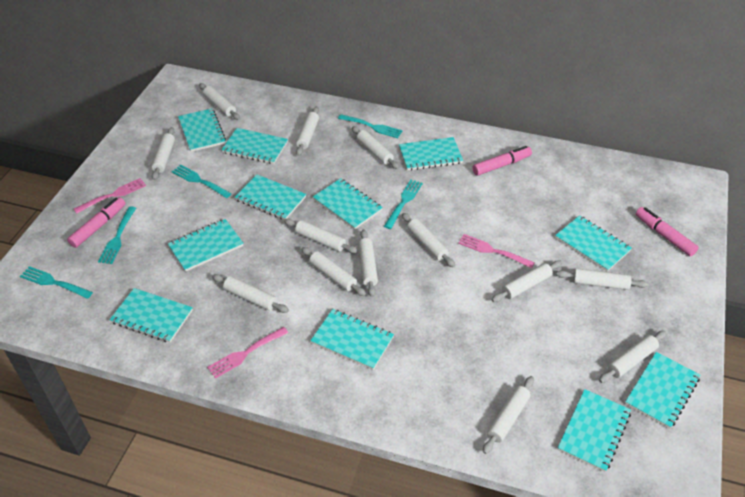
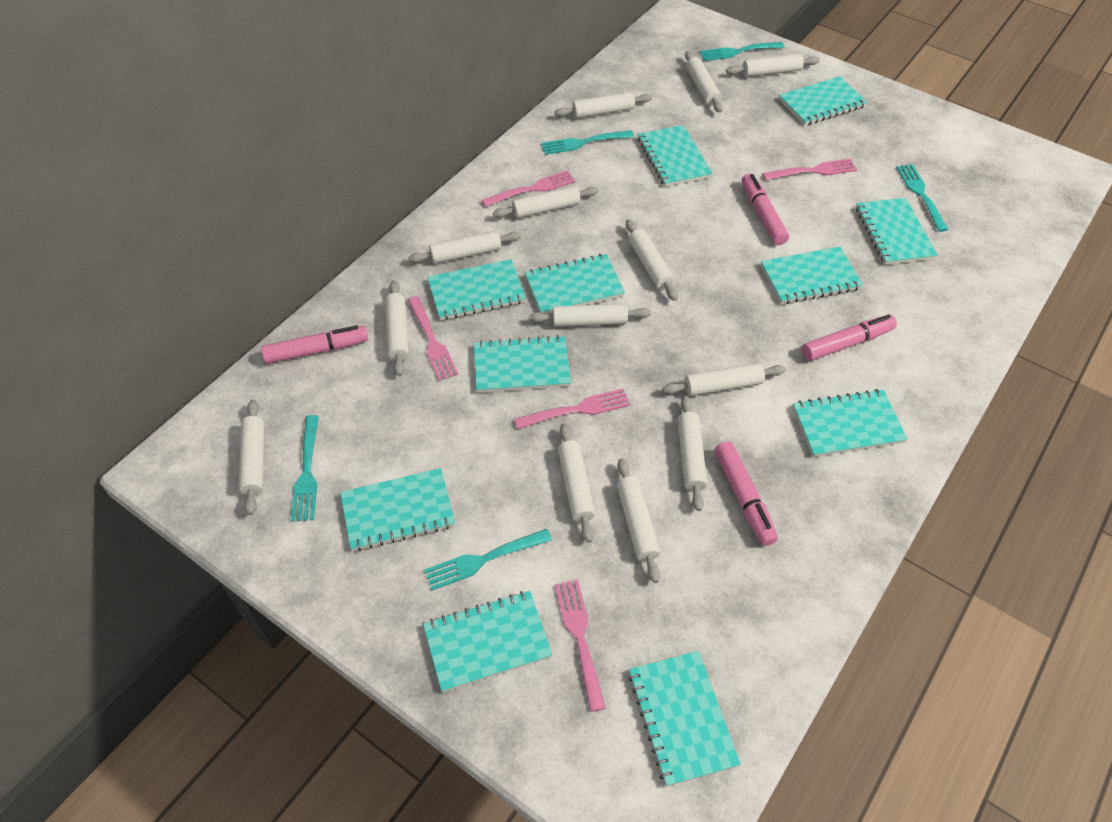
pink fork: [74,178,146,214] [207,327,288,379] [458,234,535,268] = 3 -> [408,296,458,381] [481,170,575,207] [514,389,630,429] [555,580,606,712] [762,159,857,181] = 5
pink marker: [67,197,125,248] [472,146,532,176] [636,207,699,256] = 3 -> [261,325,368,364] [715,441,778,546] [742,174,789,245] [802,315,897,361] = 4

